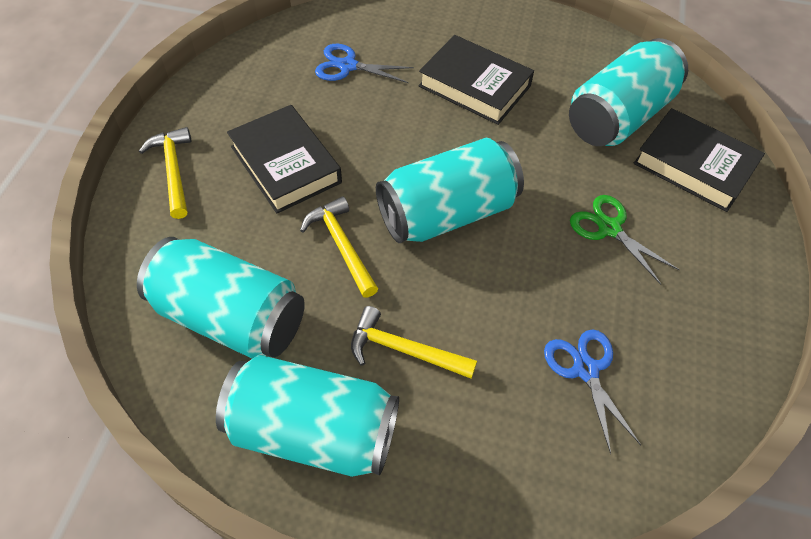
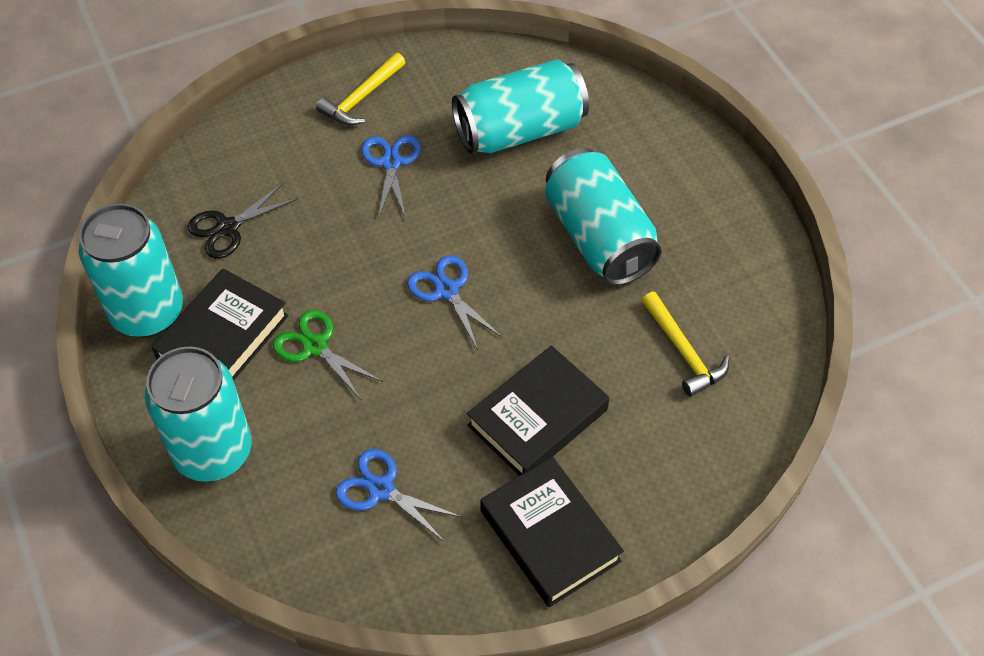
black scissors: none = 0 -> [188,182,298,258] = 1
blue scissors: [315,44,414,83] [544,329,641,454] = 2 -> [335,449,461,542] [362,135,421,219] [407,255,503,350] = 3
yellow hammer: [139,127,192,219] [300,196,378,298] [351,306,477,379] = 3 -> [316,53,406,126] [641,292,729,397] = 2

